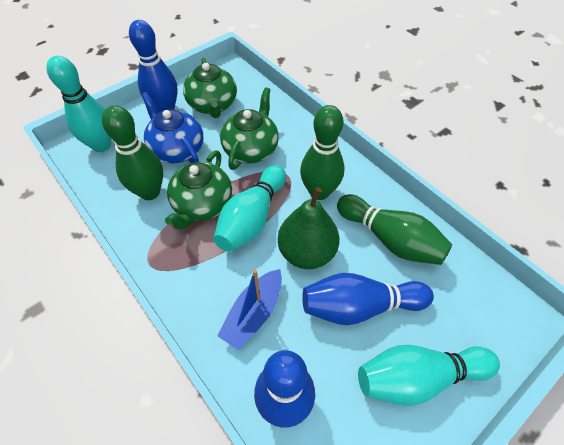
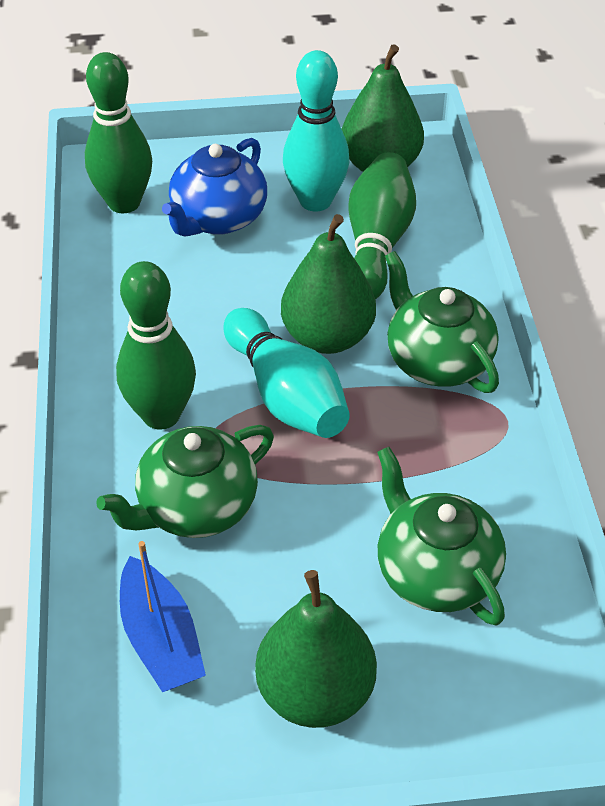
blue bowling pin: [129,20,178,112] [254,350,315,428] [302,273,434,325] = 3 -> none = 0
green pear: [278,187,339,269] = 1 -> [255,570,377,728] [281,214,376,354] [342,44,424,172] = 3
turquoise bowling pin: [47,56,111,152] [213,165,286,252] [358,345,500,406] = 3 -> [224,308,350,438] [283,50,350,211] = 2

